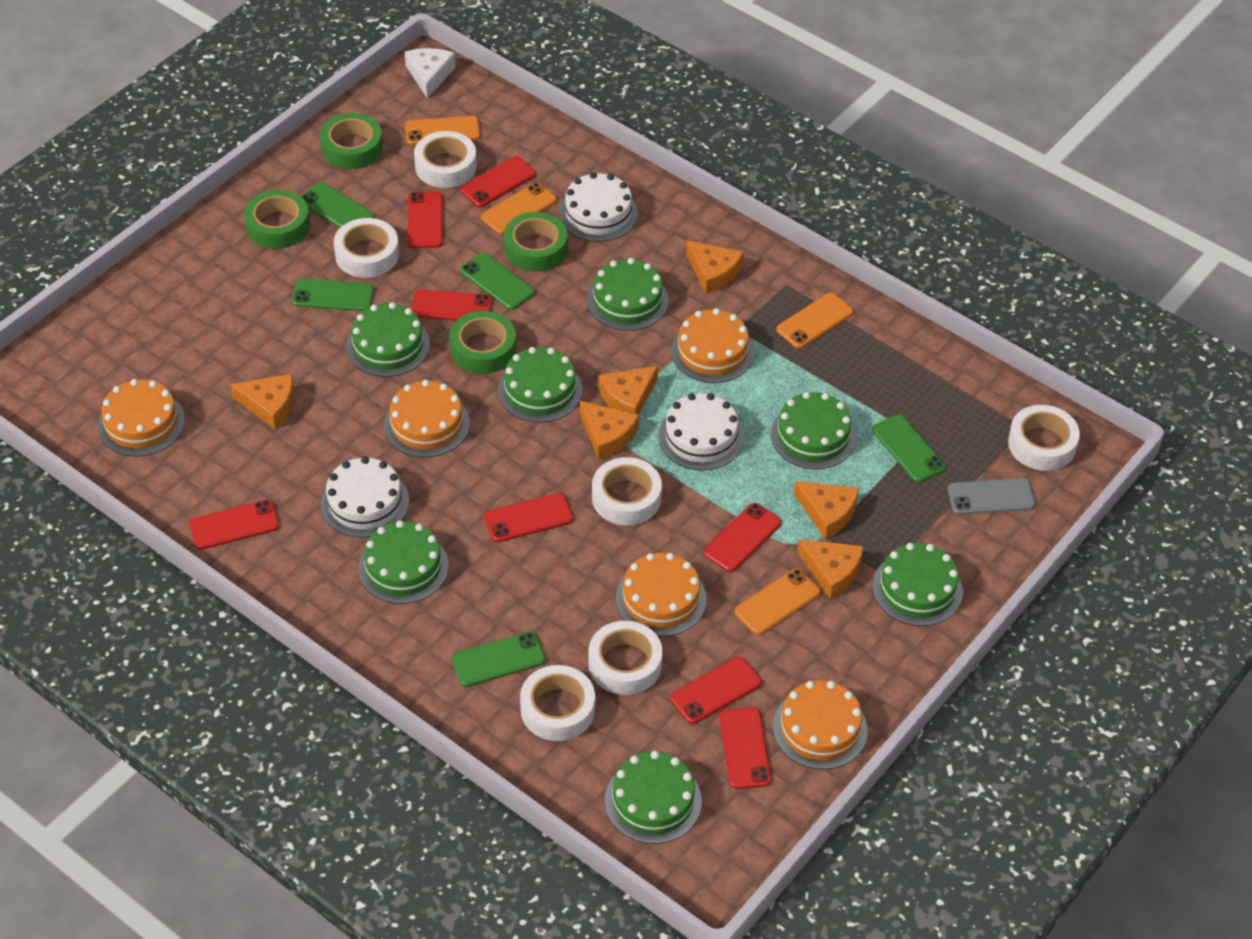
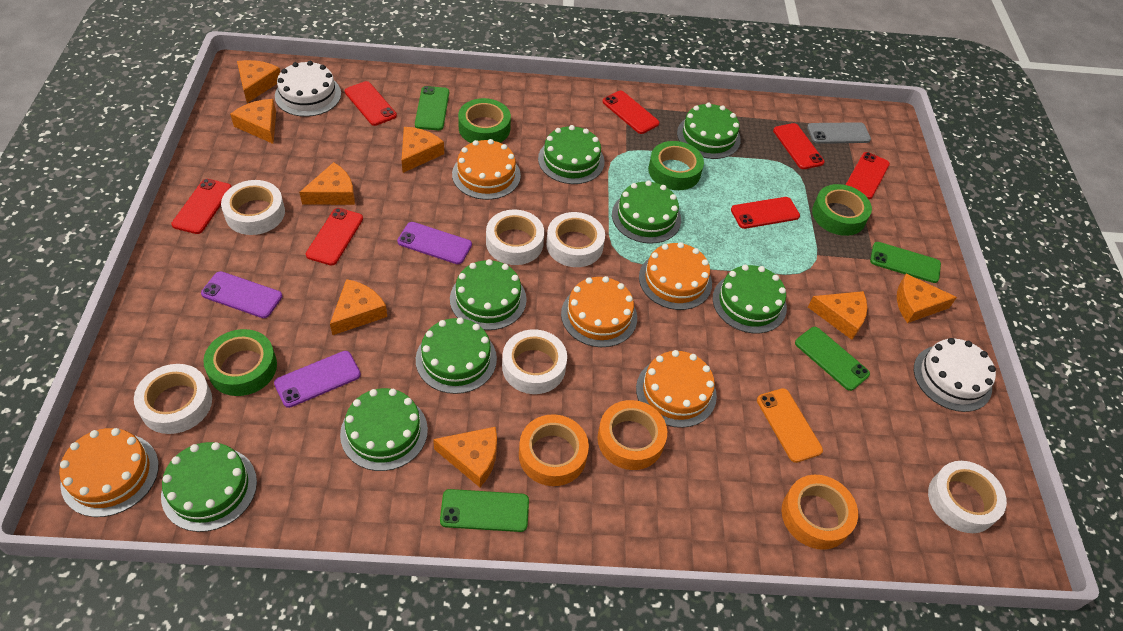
green cake: [347,302,430,377] [358,520,449,604] [498,347,582,423] [587,258,669,331] [605,751,702,844] [771,392,856,469] [873,543,963,626] = 7 -> [161,442,257,532] [340,388,428,471] [416,317,497,394] [450,259,527,330] [538,125,605,184] [612,180,681,244] [677,103,741,159] [713,265,787,333] = 8
green phone: [292,279,374,311] [301,182,374,228] [452,632,546,687] [460,253,535,310] [872,414,946,483] = 5 -> [415,86,449,130] [440,489,529,532] [795,327,870,391] [870,242,941,283] = 4
orange cheese: [231,374,295,429] [580,401,639,460] [599,366,658,415] [686,240,743,294] [794,481,859,539] [797,539,863,599] = 6 -> [230,99,276,144] [237,60,280,103] [299,162,355,205] [330,279,387,335] [402,127,444,173] [433,427,497,487] [808,291,867,340] [897,274,957,323] = 8
orange phone: [405,116,480,145] [481,182,557,235] [734,568,821,635] [776,293,854,349] = 4 -> [757,388,823,463] = 1
orange tape: none = 0 -> [519,414,589,486] [597,400,667,470] [782,475,858,550] = 3
purple phone: none = 0 -> [201,271,282,318] [274,351,361,408] [397,222,472,264] = 3
red phone: [189,499,280,550] [408,191,443,248] [411,289,492,321] [460,156,536,207] [484,493,574,542] [670,657,762,724] [703,503,782,572] [719,707,771,789] = 8 -> [171,179,231,234] [306,208,363,265] [345,81,397,126] [602,91,660,134] [731,197,800,229] [773,123,825,169] [846,152,890,199] = 7
white cake: [321,457,409,538] [559,172,638,242] [658,393,744,470] = 3 -> [275,61,341,117] [914,338,996,412] = 2
white cheese: [405,48,455,98] = 1 -> none = 0

